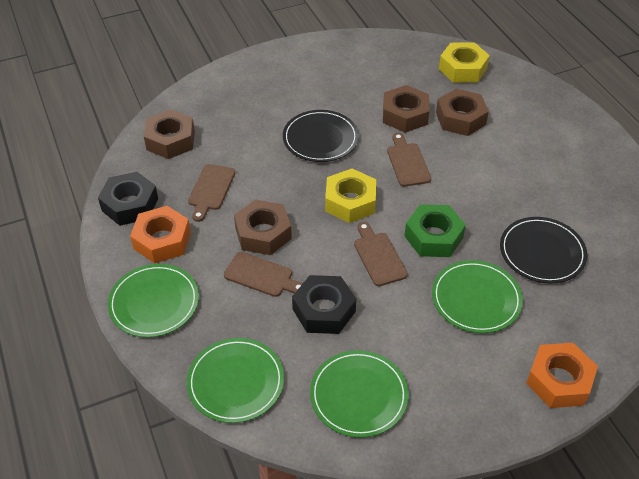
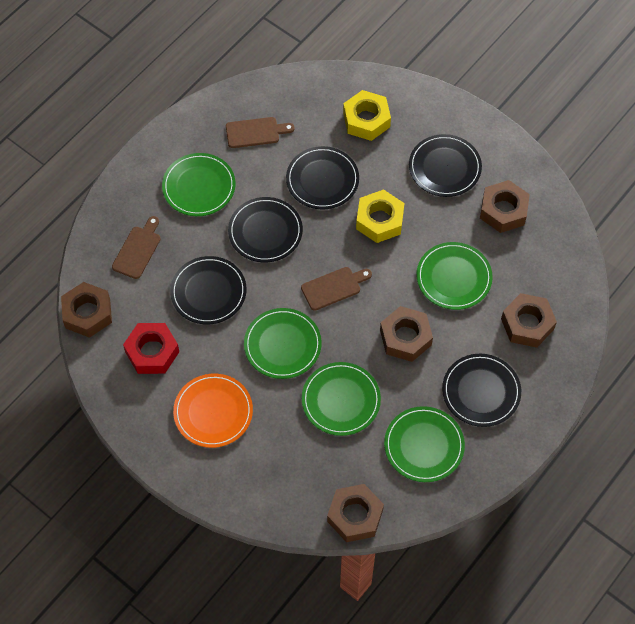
black nut: [98,172,158,226] [292,275,356,334] = 2 -> none = 0
black plate: [283,110,359,162] [500,217,587,283] = 2 -> [170,256,247,324] [228,197,303,262] [286,146,359,209] [409,134,482,197] [442,354,521,427] = 5
brown cutting board: [188,164,235,222] [224,252,303,297] [354,222,408,286] [387,133,431,187] = 4 -> [112,216,161,279] [226,117,294,148] [301,267,372,311] = 3
brown nut: [144,110,195,159] [234,199,292,255] [383,85,429,133] [436,89,489,136] = 4 -> [61,282,112,338] [327,484,384,542] [380,306,433,362] [480,180,530,233] [501,293,557,348] = 5
green nut: [405,204,466,257] = 1 -> none = 0
green plate: [108,264,199,338] [187,338,284,423] [310,350,408,438] [432,260,523,333] = 4 -> [162,153,236,216] [244,308,322,379] [302,362,381,436] [384,406,465,482] [416,242,493,310] = 5
orange nut: [130,206,191,263] [526,343,598,408] = 2 -> none = 0
orange plate: none = 0 -> [173,374,253,448] = 1
red nut: none = 0 -> [123,323,179,374] = 1

